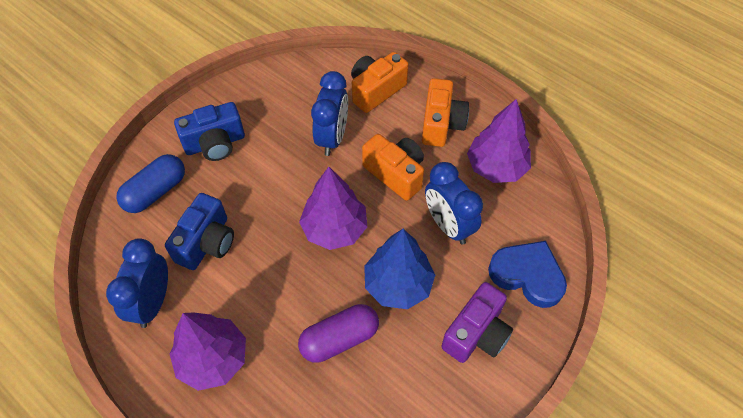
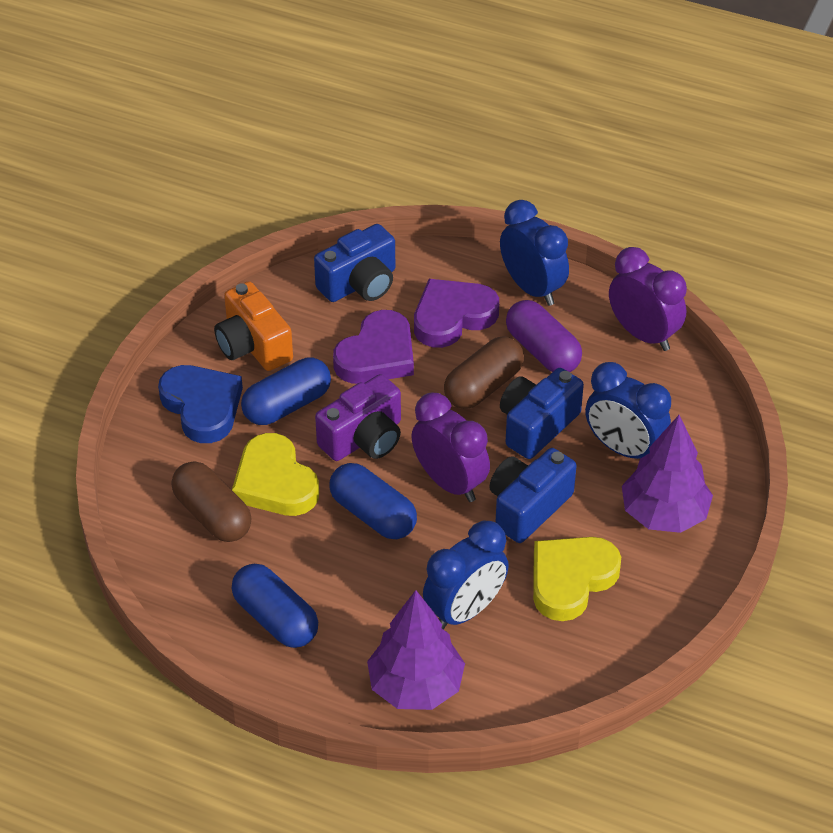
blue camera: [165,193,234,270] [174,102,245,161] = 2 -> [314,224,395,302] [489,448,576,543] [500,368,584,459] = 3
blue capsule: [116,154,185,213] = 1 -> [232,564,318,648] [241,358,331,425] [330,463,417,539] = 3
blue tree: [364,229,435,309] = 1 -> none = 0
brown capsule: none = 0 -> [171,461,251,542] [444,336,524,409] = 2
orange camera: [351,52,409,113] [362,134,424,201] [422,78,469,147] = 3 -> [214,281,293,371] = 1
purple clock: none = 0 -> [411,393,490,502] [609,247,687,351] = 2
purple heart: none = 0 -> [333,310,414,384] [414,279,499,348] = 2
purple tree: [170,312,246,391] [299,167,368,250] [467,99,531,183] = 3 -> [367,590,465,710] [622,415,713,533] = 2
yellow heart: none = 0 -> [232,433,319,516] [533,537,621,621] = 2

